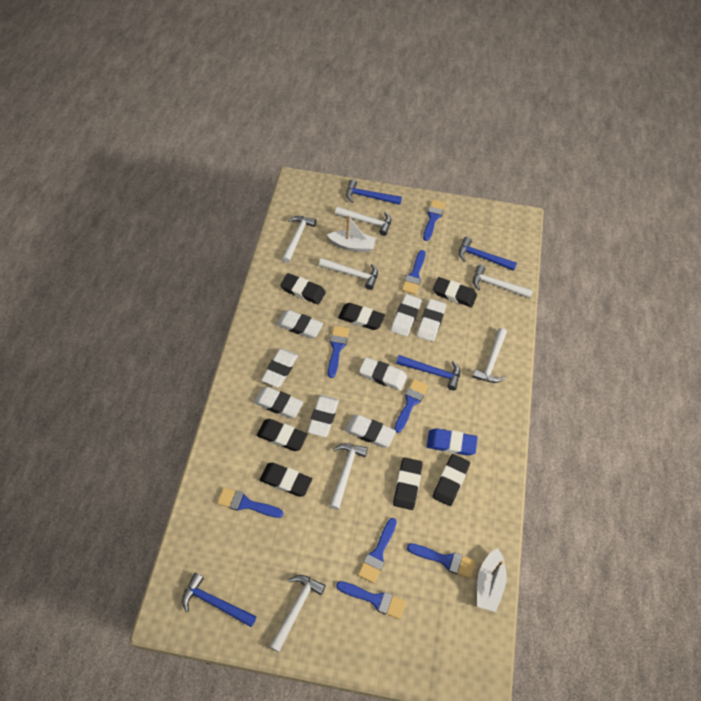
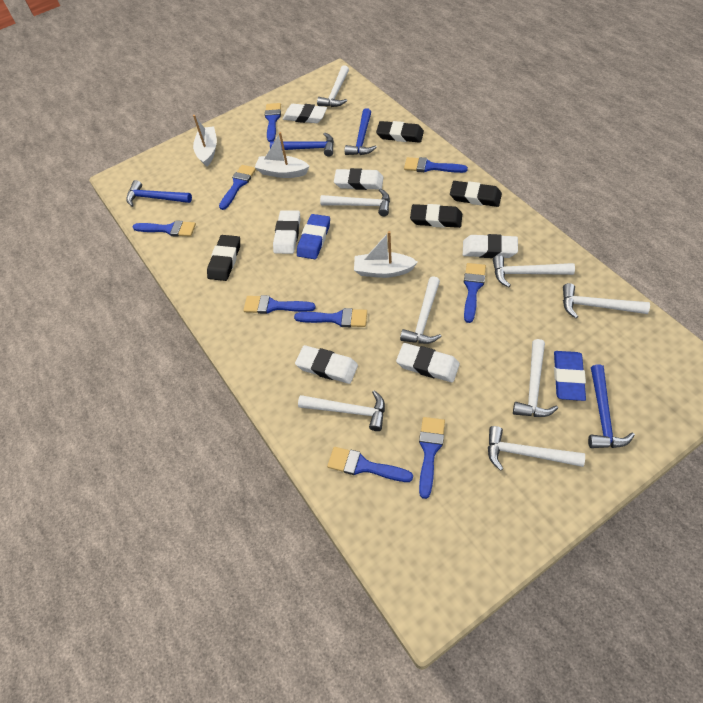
black eraser: [257,419,307,451] [260,463,312,497] [280,273,326,305] [338,303,385,330] [393,457,423,510] [432,454,470,506] [433,277,477,307] = 7 -> [207,235,240,281] [376,121,424,143] [410,204,462,228] [450,181,502,207] = 4
blue brush: [217,487,283,518] [328,326,349,378] [336,581,406,619] [358,518,397,583] [394,379,428,433] [402,250,425,294] [407,543,476,578] [423,200,445,241] = 8 -> [133,220,196,237] [219,165,256,210] [243,295,316,314] [265,103,281,142] [294,308,367,327] [327,447,413,482] [404,157,468,173] [419,417,445,499] [464,263,486,323] = 9
blue eraser: [427,428,478,456] = 1 -> [297,214,330,259] [554,351,586,401] = 2
white boat: [327,215,376,252] [477,548,507,612] = 2 -> [193,115,217,167] [254,132,310,178] [354,231,418,278] = 3
white eraser: [254,387,303,418] [261,348,298,387] [277,310,323,338] [307,395,339,437] [345,415,396,448] [359,357,407,391] [391,294,422,337] [417,299,446,342] = 8 -> [273,210,300,254] [283,104,327,123] [295,345,358,384] [334,168,384,190] [396,343,460,382] [463,234,518,258] = 6
white hammer: [269,575,326,652] [282,216,316,263] [319,258,378,290] [329,443,368,510] [335,206,391,236] [473,265,533,298] [473,328,507,383] = 7 -> [298,390,385,431] [317,65,349,107] [320,189,390,216] [400,277,442,344] [488,426,585,471] [493,255,575,287] [513,339,558,417] [563,283,650,318] = 8

